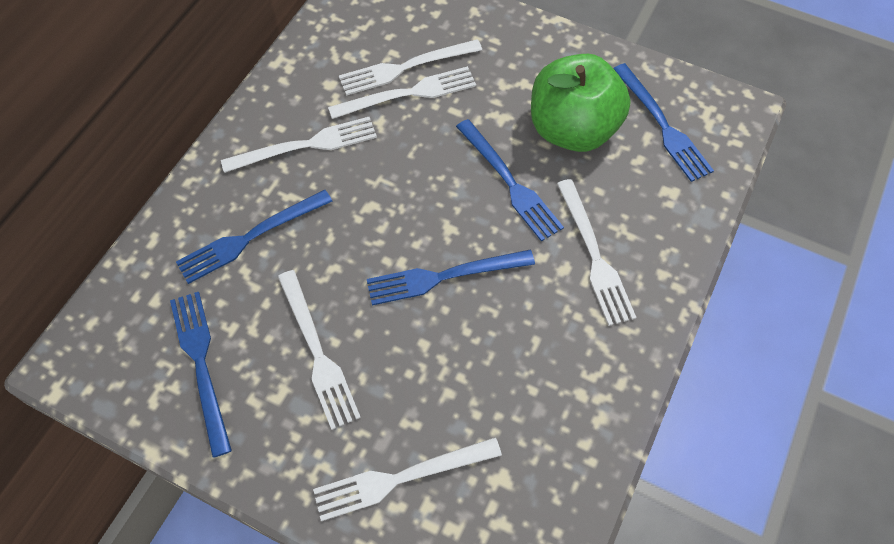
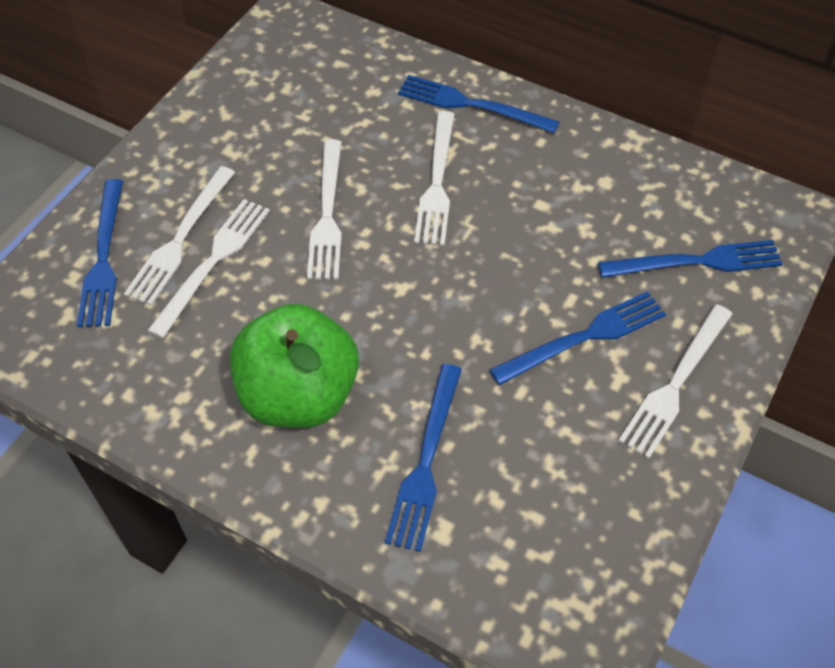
white fork: [221,117,377,173] [278,270,361,430] [313,437,502,521] [328,66,476,119] [339,39,482,96] [557,179,637,326] = 6 -> [124,166,235,306] [147,199,270,339] [307,140,342,279] [414,111,455,246] [618,304,733,458] = 5

